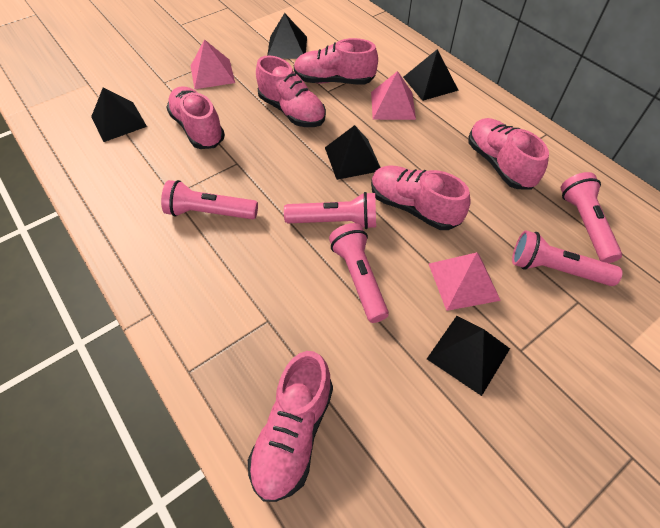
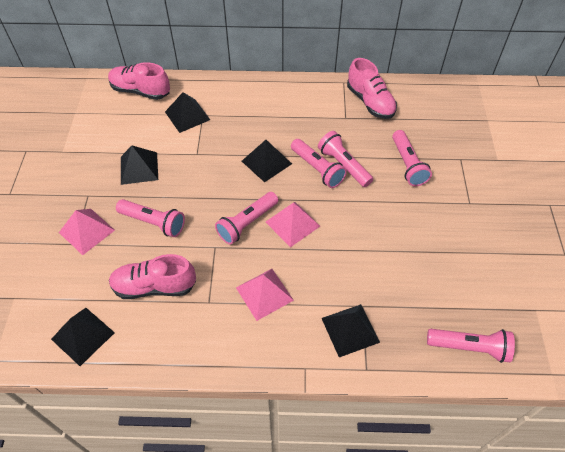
pink flashlight: [161,180,258,219] [284,192,376,229] [329,223,389,323] [512,230,623,286] [561,172,622,263] = 5 -> [116,199,185,237] [215,192,278,245] [291,139,347,188] [318,131,373,187] [392,130,432,186] [427,329,515,363] = 6
pink shoe: [166,86,225,149] [248,351,333,502] [256,55,326,127] [294,38,378,85] [371,166,471,230] [469,118,549,189] = 6 -> [108,62,170,100] [109,254,196,299] [347,58,397,119] = 3

